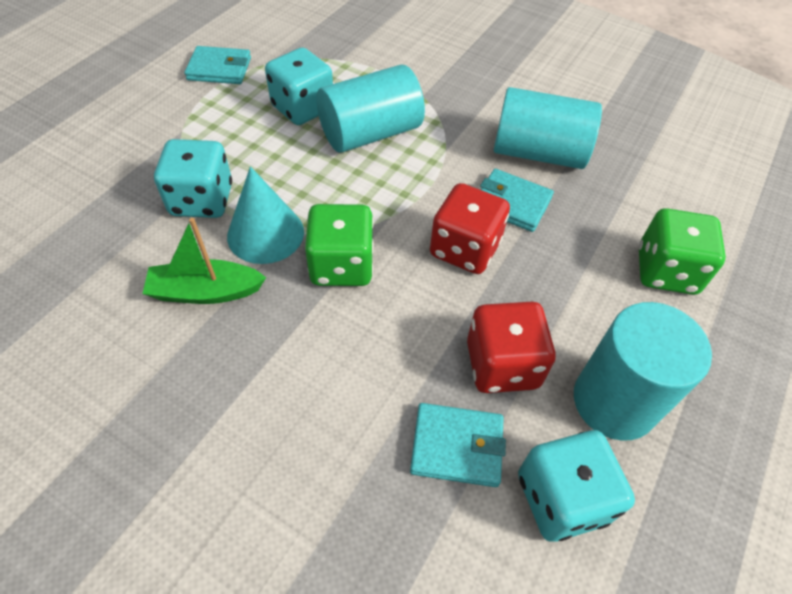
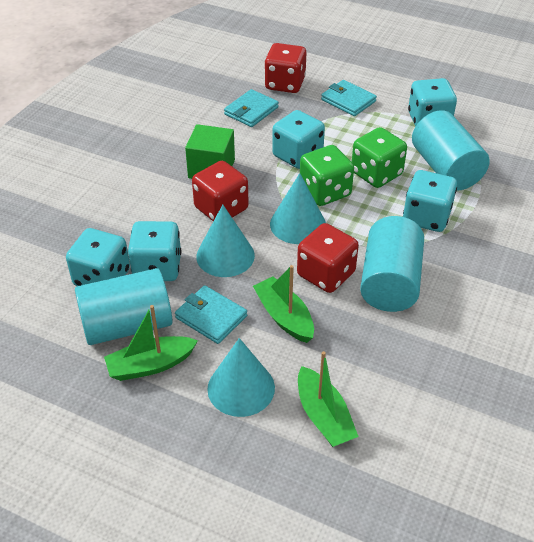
green boat: [143,218,266,304] = 1 -> [104,305,198,381] [253,265,314,343] [298,351,359,447] = 3
green cube: none = 0 -> [185,124,235,179] = 1
red dice: [430,183,510,274] [467,302,556,393] = 2 -> [192,161,249,221] [265,43,306,93] [297,223,359,293] = 3
turquoise cone: [227,166,304,264] = 1 -> [196,205,255,277] [207,338,275,417] [270,173,326,244] = 3
turquoise dice: [154,139,232,218] [265,47,333,125] [518,430,635,542] = 3 -> [66,228,130,286] [128,221,181,281] [272,110,325,169] [403,170,457,232] [408,78,457,127] = 5

